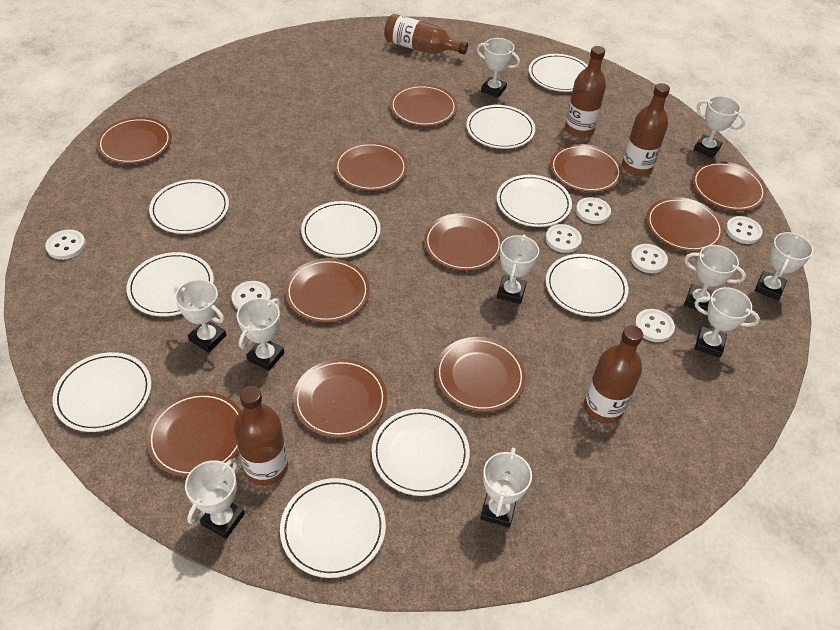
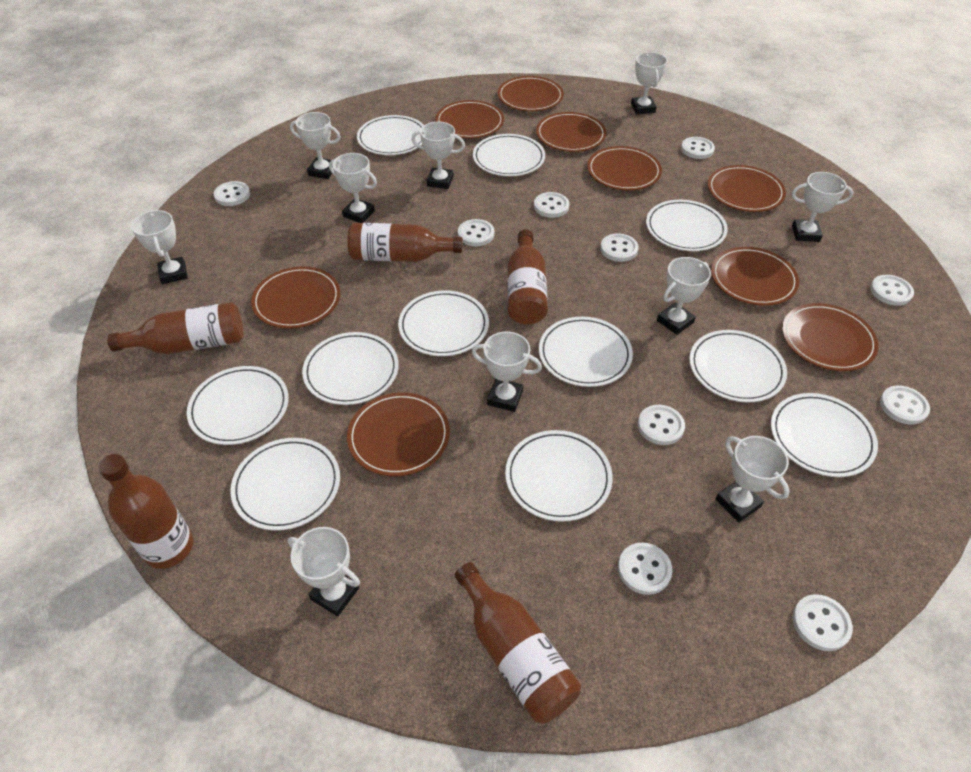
brown plate: [97,117,172,164] [146,392,241,477] [285,258,370,323] [293,359,387,438] [334,142,408,191] [390,84,457,126] [424,213,503,271] [435,337,526,412] [550,144,622,192] [646,197,724,252] [692,161,767,211] = 11 -> [251,267,340,329] [347,392,450,476] [435,100,504,138] [498,76,564,111] [536,112,606,152] [587,146,662,190] [708,165,786,212] [711,247,799,306] [782,303,879,371] = 9
white button: [45,230,86,260] [231,281,271,310] [545,224,582,253] [576,197,611,224] [630,244,668,273] [635,309,675,342] [726,216,763,244] = 7 -> [214,181,250,206] [458,219,494,246] [534,192,569,218] [600,233,639,262] [618,543,672,595] [638,405,685,445] [681,137,715,159] [792,594,853,651] [870,275,914,306] [880,385,930,425] = 10
white plate: [52,352,151,432] [126,252,214,316] [149,179,229,234] [280,478,386,578] [301,201,381,258] [372,409,470,496] [466,105,535,149] [497,175,572,227] [529,54,588,92] [546,254,629,317] = 10 -> [187,366,289,445] [230,438,340,531] [302,332,399,405] [357,115,424,155] [398,290,489,356] [473,134,545,176] [505,430,613,522] [539,317,633,387] [646,200,728,251] [689,330,787,402] [771,393,878,477] = 11

